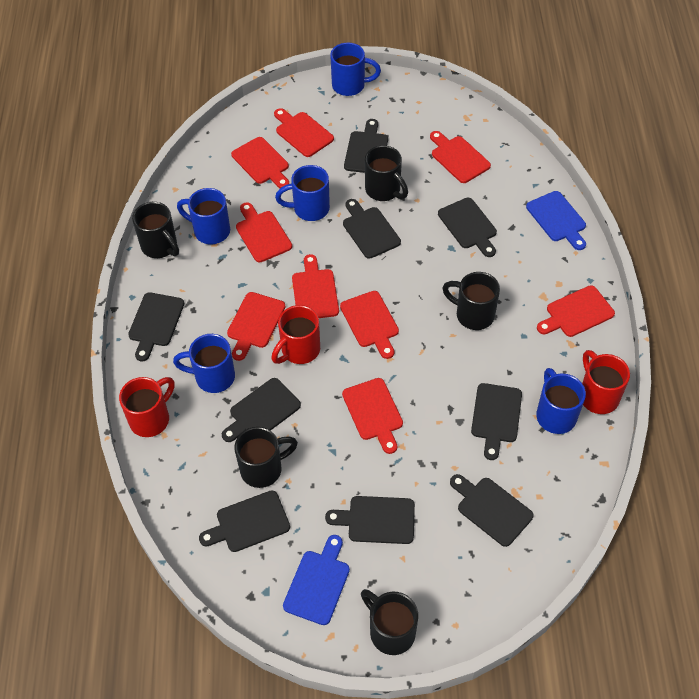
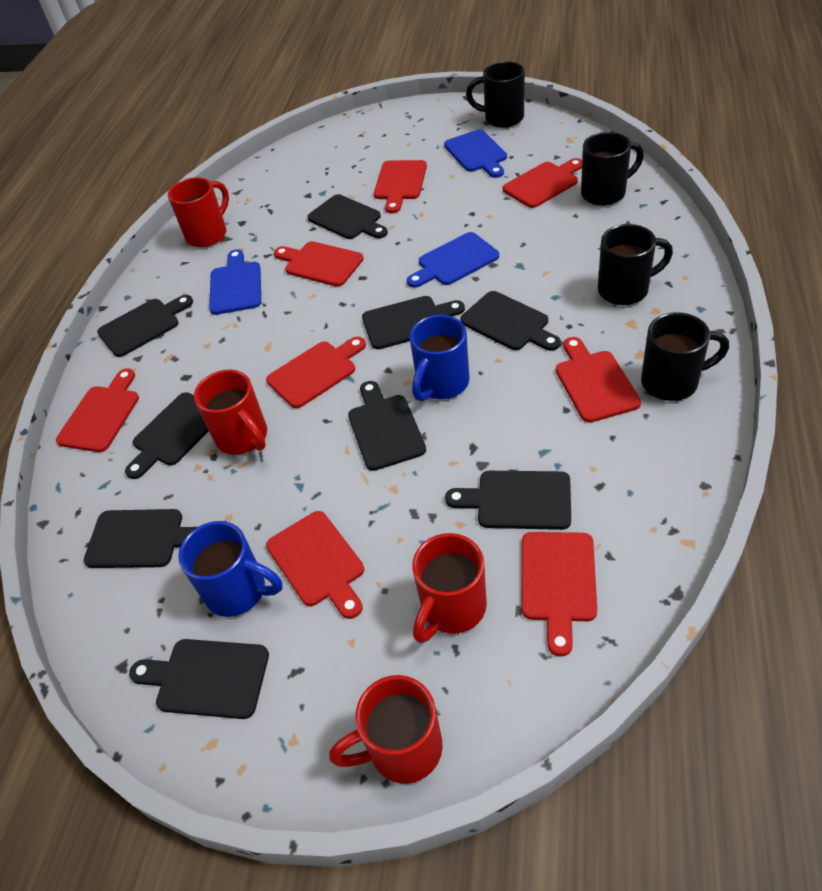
black mug: [132,202,179,258] [234,427,298,488] [361,589,418,655] [365,145,408,201] [443,272,500,330] = 5 -> [466,61,525,128] [581,132,644,206] [598,224,673,305] [641,312,729,401] = 4
blue cutting board: [283,535,350,625] [526,191,586,250] = 2 -> [209,249,261,315] [407,232,499,288] [444,129,507,178] = 3
blue mug: [173,334,235,393] [177,188,230,244] [275,165,330,221] [330,43,381,96] [536,368,586,434] = 5 -> [178,521,282,617] [409,315,470,401] = 2
red cutting board: [227,292,285,361] [231,137,289,188] [236,202,292,262] [274,108,334,157] [292,254,339,318] [340,291,399,359] [342,378,403,454] [430,131,491,183] [537,285,615,337] = 9 -> [56,369,139,452] [266,337,366,408] [266,511,364,619] [274,241,364,287] [374,160,427,213] [503,158,582,208] [522,532,597,657] [556,337,641,423] = 8
red mug: [119,377,175,437] [271,305,320,364] [582,350,630,414] = 3 -> [168,177,229,247] [194,370,267,455] [329,675,442,784] [412,533,487,643] = 4

